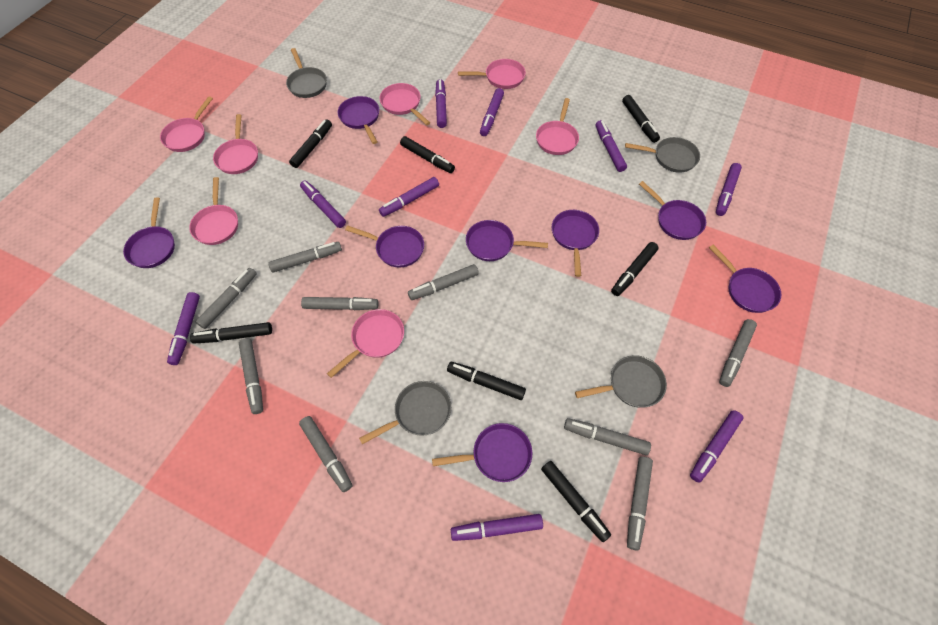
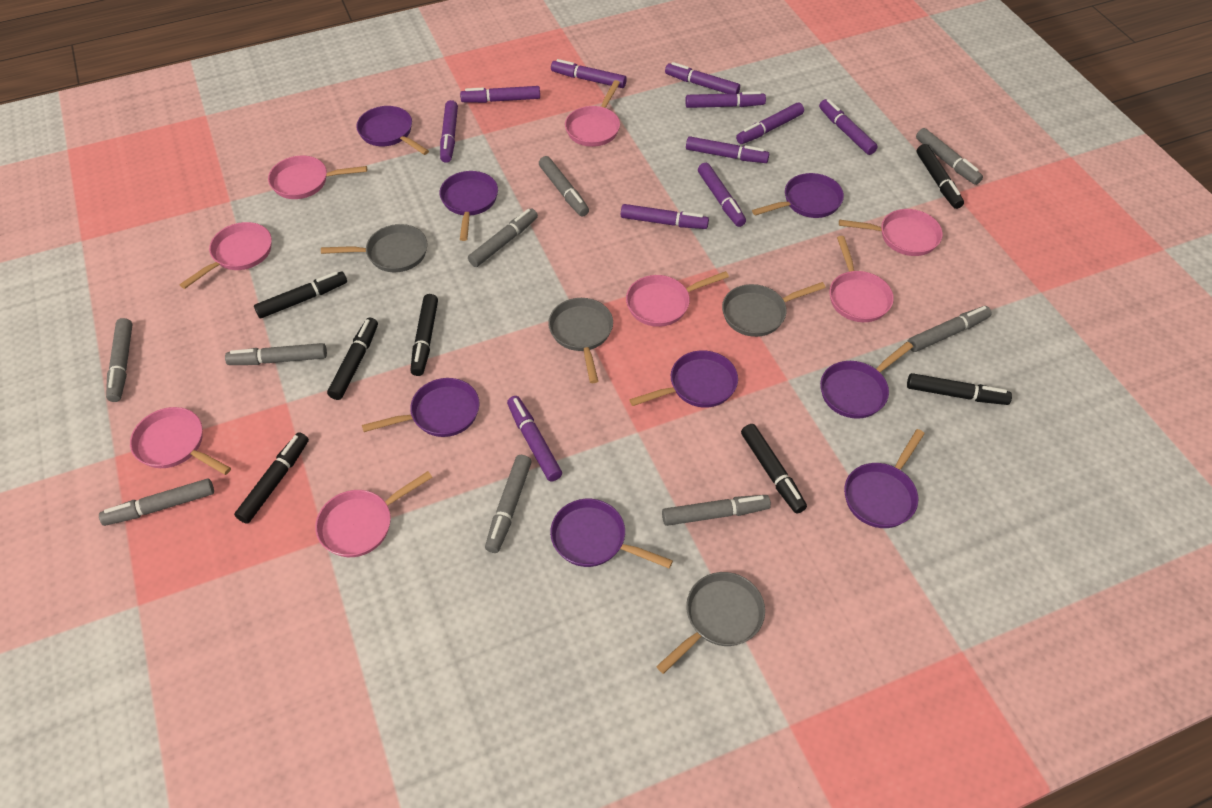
pink pan: [160,96,213,152] [189,177,238,245] [213,114,258,174] [327,309,404,378] [379,83,430,125] [458,59,526,89] [536,98,579,155] = 7 -> [130,407,231,475] [180,222,272,289] [268,156,367,199] [315,471,433,557] [565,80,620,147] [626,271,729,327] [829,236,894,322] [839,209,943,256] = 8
purple marker: [167,292,200,365] [300,180,346,228] [379,177,439,217] [435,79,447,128] [451,514,543,541] [480,88,504,136] [596,120,627,172] [690,410,743,483] [716,163,742,216] = 9 -> [440,100,458,163] [460,86,540,103] [507,396,562,482] [551,59,627,88] [621,204,709,229] [665,62,740,94] [685,91,766,108] [686,136,769,163] [698,163,746,227] [736,103,804,144] [819,99,878,155] = 11

